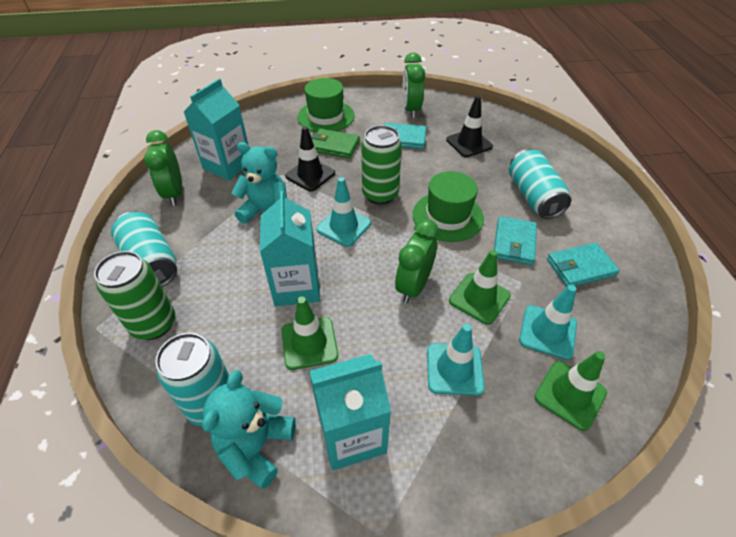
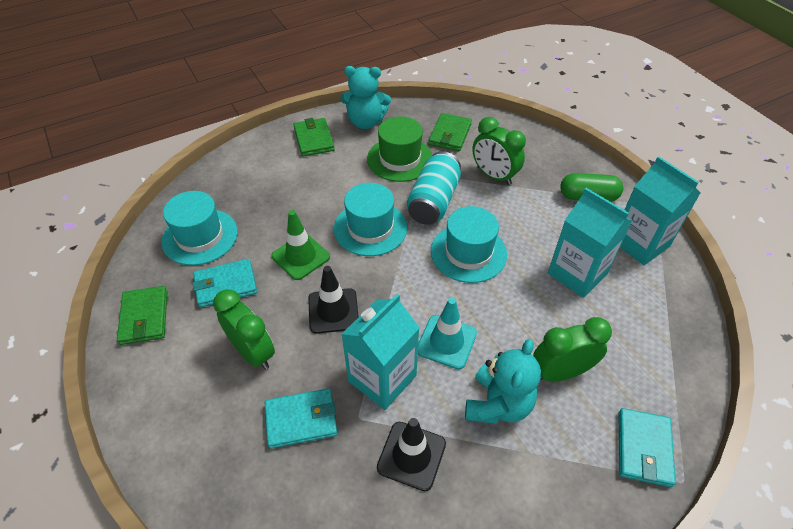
green can: [94,251,175,340] [361,125,402,205] = 2 -> none = 0
green capsule: none = 0 -> [560,173,623,202] = 1
green hat: [297,78,354,132] [413,171,484,242] = 2 -> [367,116,432,182] = 1
green traffic cone: [281,296,338,370] [449,250,511,325] [534,351,607,431] = 3 -> [272,210,330,280] = 1
green wallet: [311,129,360,159] = 1 -> [117,286,168,345] [293,118,335,156] [428,113,472,151] = 3
turquoise can: [111,211,177,287] [155,333,229,427] [509,149,571,219] = 3 -> [407,151,461,225] = 1
turquoise hat: none = 0 -> [161,191,238,265] [334,183,407,256] [431,206,507,283] = 3
turquoise traffic cone: [316,177,371,247] [427,324,485,396] [519,285,577,360] = 3 -> [418,298,477,369] = 1

